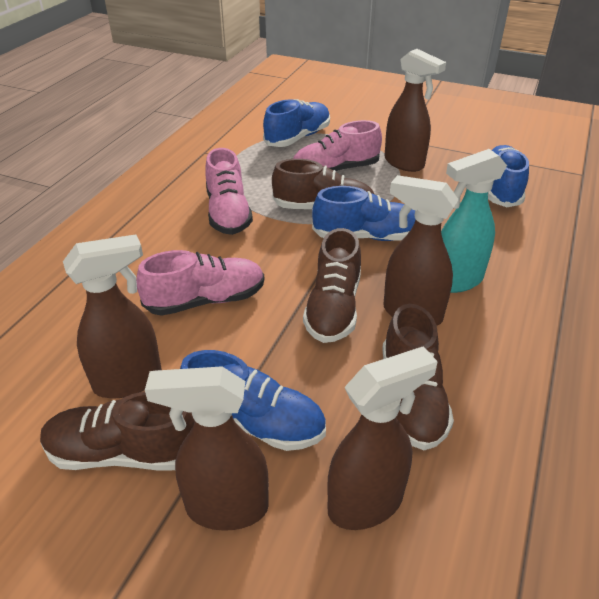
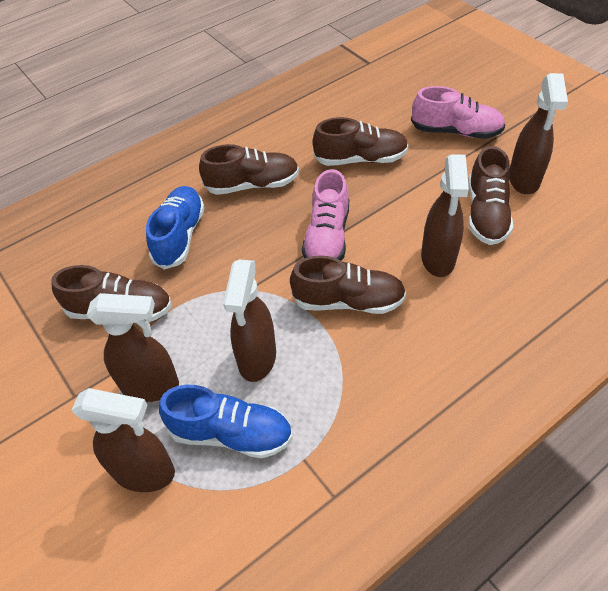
blue shoe: [180,350,326,451] [263,99,330,147] [312,186,416,241] [488,145,529,207] = 4 -> [146,186,205,270] [159,385,293,458] = 2
brown shoe: [40,391,195,471] [272,159,375,209] [303,228,361,343] [382,304,454,450] = 4 -> [51,265,172,323] [199,144,299,195] [290,256,406,314] [313,117,408,166] [468,146,513,245] = 5
pink shoe: [136,250,264,316] [205,148,253,235] [293,120,382,171] = 3 -> [302,169,349,260] [411,86,505,139] = 2
turquoise spray bottle: [441,149,507,293] = 1 -> none = 0

